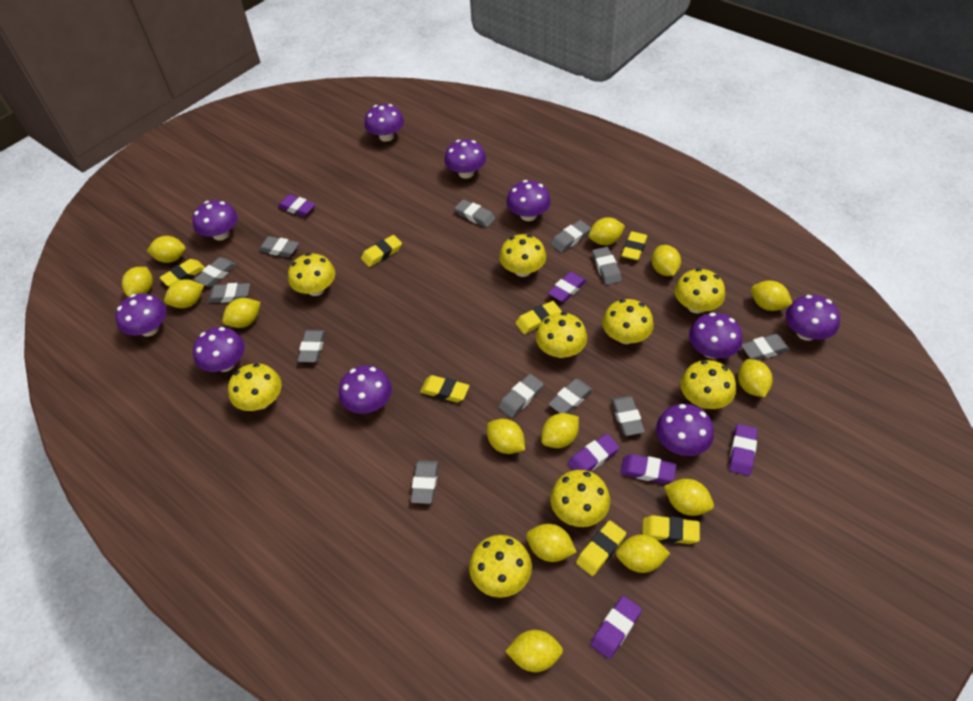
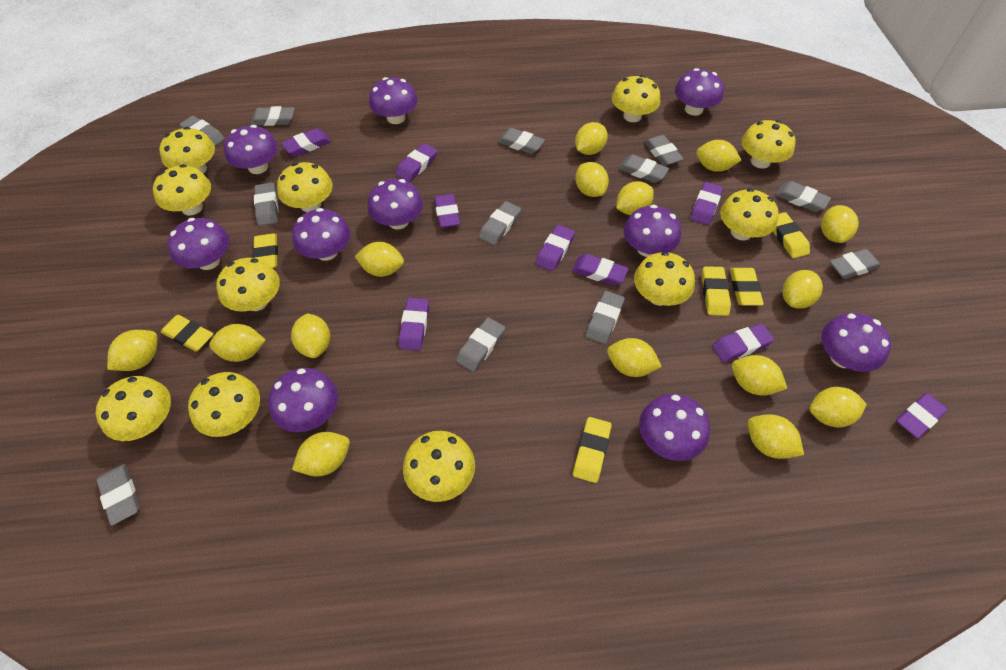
purple eraser: [278,195,316,216] [548,272,586,302] [568,434,620,471] [590,596,642,659] [620,454,676,484] [729,424,757,476] = 6 -> [281,128,331,156] [396,143,438,182] [399,298,429,350] [434,194,460,228] [535,225,575,271] [572,254,629,286] [690,182,723,225] [712,324,774,362] [896,393,948,438] = 9
yellow eraser: [160,259,205,286] [361,235,402,267] [420,375,469,402] [515,301,562,334] [576,520,626,576] [621,231,648,261] [642,515,700,544] = 7 -> [161,315,213,352] [252,233,278,268] [573,417,612,483] [702,266,731,316] [730,268,764,306] [773,212,810,258] = 6
yellow lemon: [122,267,153,297] [147,236,186,263] [164,279,204,308] [222,298,261,328] [487,419,525,454] [505,630,563,672] [526,524,576,562] [541,413,579,448] [589,217,625,245] [616,534,670,573] [652,245,681,276] [664,479,714,516] [738,359,773,397] [751,281,792,311] = 14 -> [107,330,157,371] [209,324,266,362] [291,313,330,358] [292,432,350,476] [355,242,404,277] [575,122,608,155] [575,162,609,197] [607,338,662,377] [616,181,654,215] [696,140,741,172] [732,355,787,396] [748,414,804,459] [782,270,823,309] [809,387,867,427] [821,205,859,243] = 15
yellow mushroom: [228,363,282,411] [288,253,335,296] [469,535,532,598] [499,234,546,277] [536,312,587,358] [550,470,610,527] [602,299,654,344] [675,268,725,313] [680,360,736,409] = 9 -> [96,376,171,441] [153,164,211,215] [159,127,215,174] [188,372,260,437] [216,258,280,312] [277,162,333,212] [403,431,475,502] [612,75,661,122] [634,252,695,306] [720,188,779,241] [742,120,795,169] = 11

